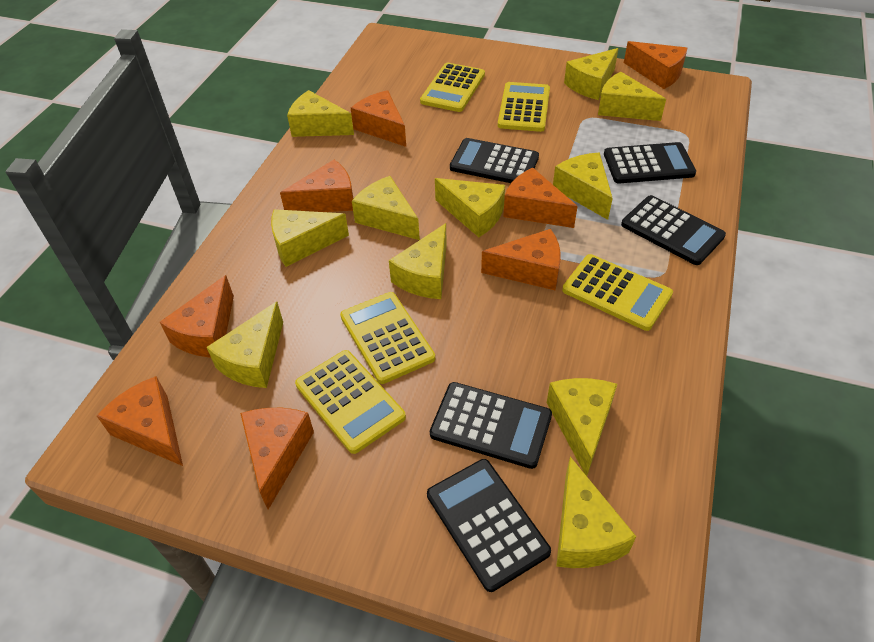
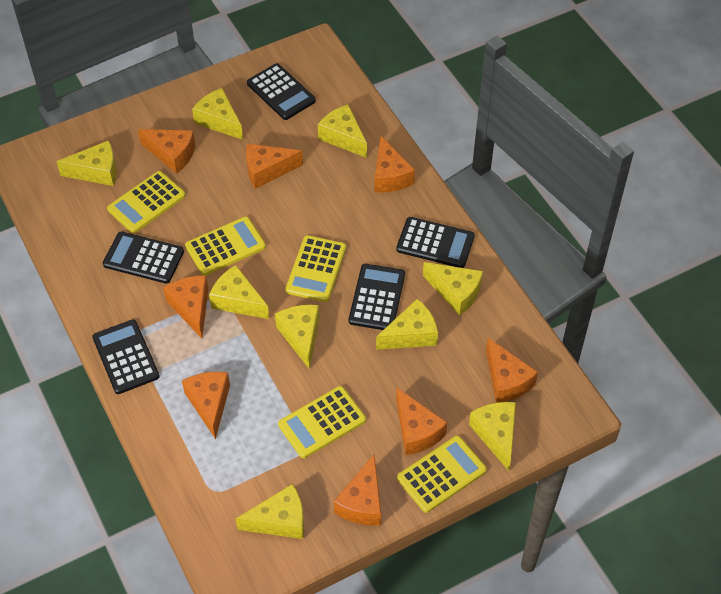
yellow cheese: [207,302,283,388] [271,209,349,267] [287,90,354,137] [352,176,420,240] [389,223,447,299] [435,178,505,237] [547,378,617,476] [553,153,613,220] [556,457,636,568] [564,48,619,100] [598,72,666,121] = 11 -> [56,140,117,186] [192,88,243,140] [209,265,269,319] [236,484,304,539] [275,305,320,370] [318,105,367,158] [376,299,438,350] [423,262,483,316] [469,402,516,471] = 9

